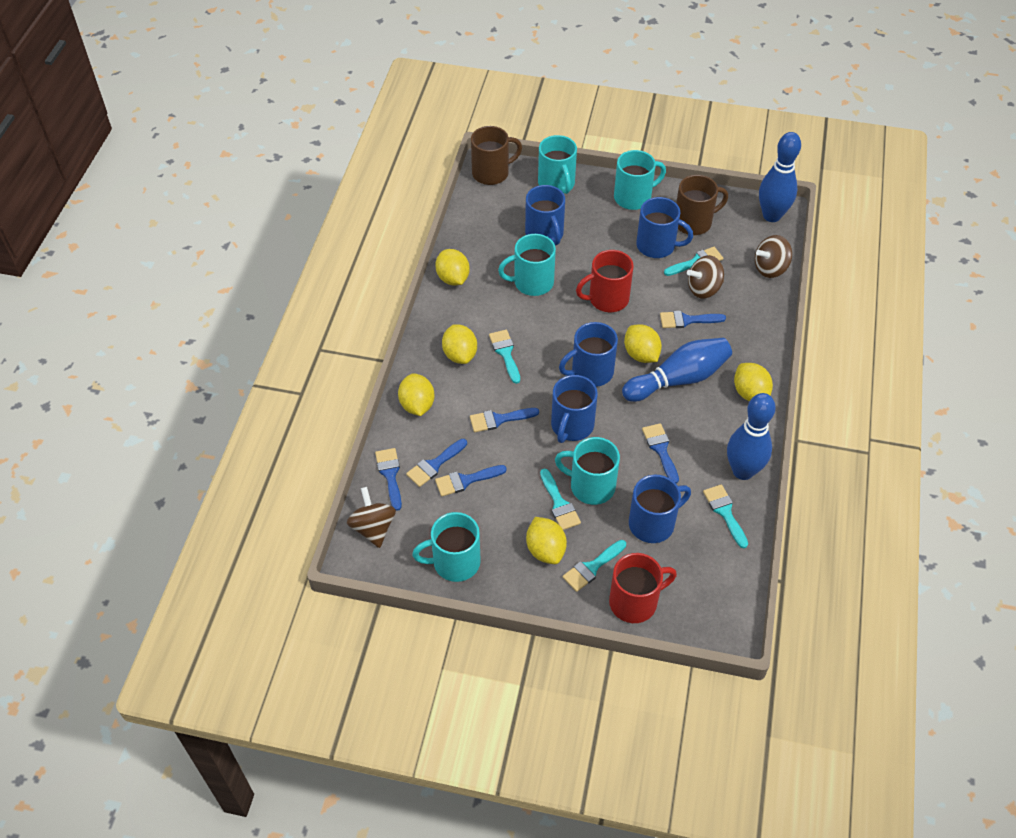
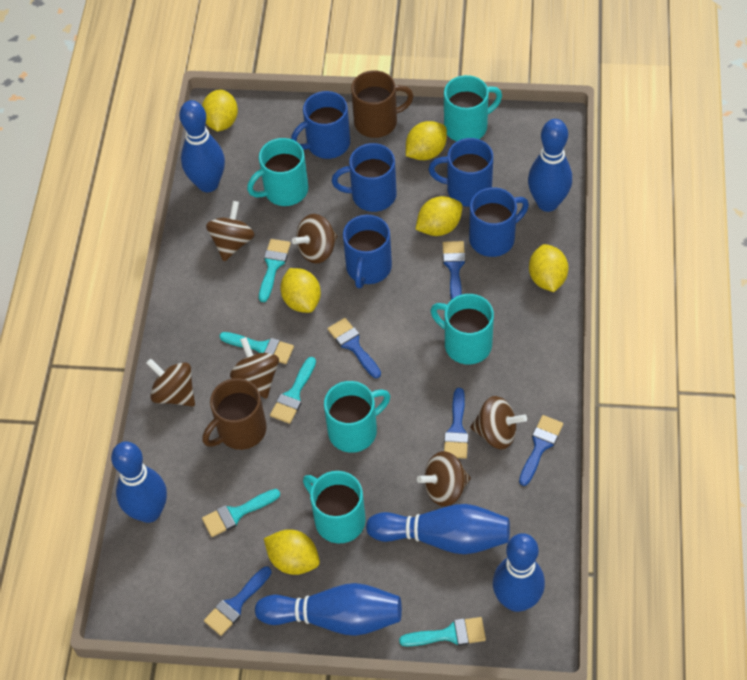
blue bowling pin: [622,338,732,402] [727,393,776,480] [759,132,801,222] = 3 -> [111,441,167,523] [179,100,225,192] [255,583,402,636] [366,504,510,554] [493,533,545,612] [528,119,572,212] = 6
blue brush: [375,448,402,511] [406,439,467,487] [435,465,507,496] [470,408,539,432] [642,423,679,484] [660,311,726,328] = 6 -> [204,566,272,636] [328,318,381,378] [443,241,465,300] [444,388,469,459] [519,415,563,486] = 5
brown spinning top: [347,487,396,548] [687,255,724,299] [755,235,792,278] = 3 -> [146,358,195,407] [206,201,255,261] [230,337,279,399] [292,214,338,264] [417,451,471,506] [470,396,527,450] = 6
red mug: [576,250,634,312] [609,553,677,623] = 2 -> none = 0

